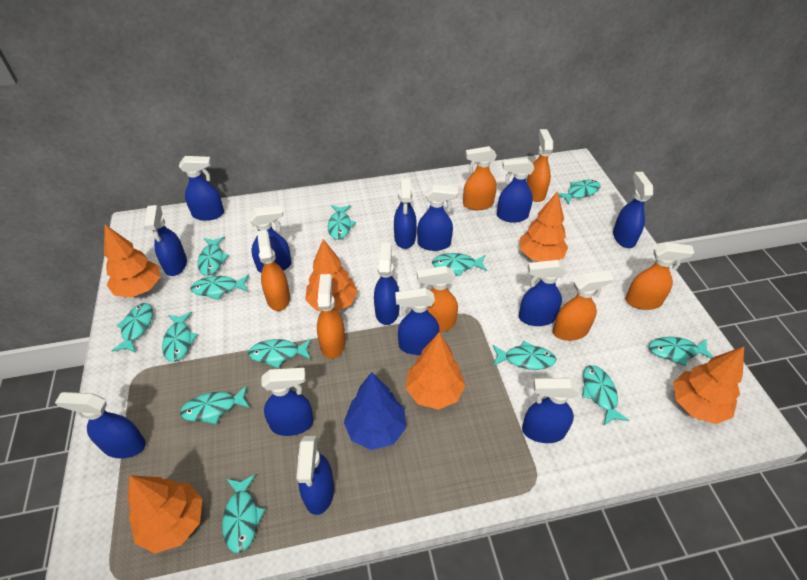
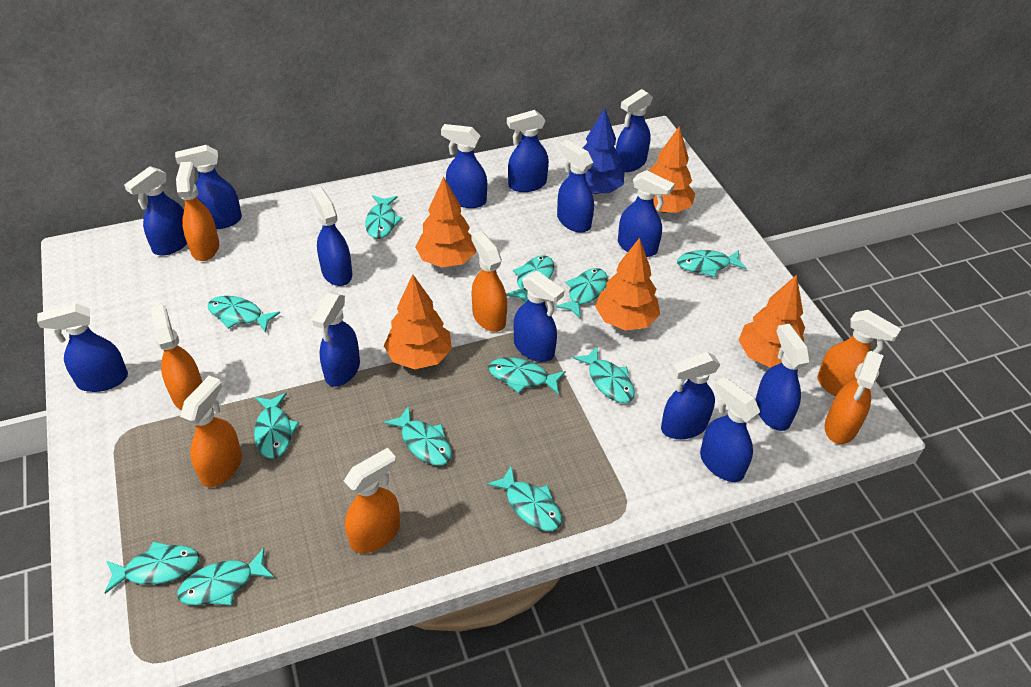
orange tree: [104,225,160,298] [128,475,202,553] [305,239,358,311] [406,332,465,410] [520,191,568,262] [673,346,744,424] = 6 -> [384,274,452,370] [415,176,476,267] [595,238,660,331] [649,126,695,213] [739,275,805,368] = 5
turquoise fish: [111,303,153,353] [162,312,198,362] [180,386,250,424] [190,275,249,300] [198,237,229,276] [222,474,266,553] [248,339,311,369] [328,205,356,240] [432,253,487,276] [493,341,556,370] [558,180,600,205] [582,365,630,425] [649,337,713,366] = 13 -> [105,541,200,594] [177,548,274,605] [207,296,280,333] [254,393,299,459] [365,195,403,239] [384,406,452,465] [487,466,562,531] [489,357,566,395] [506,255,554,303] [556,268,608,318] [573,347,635,403] [677,250,747,277] = 12

